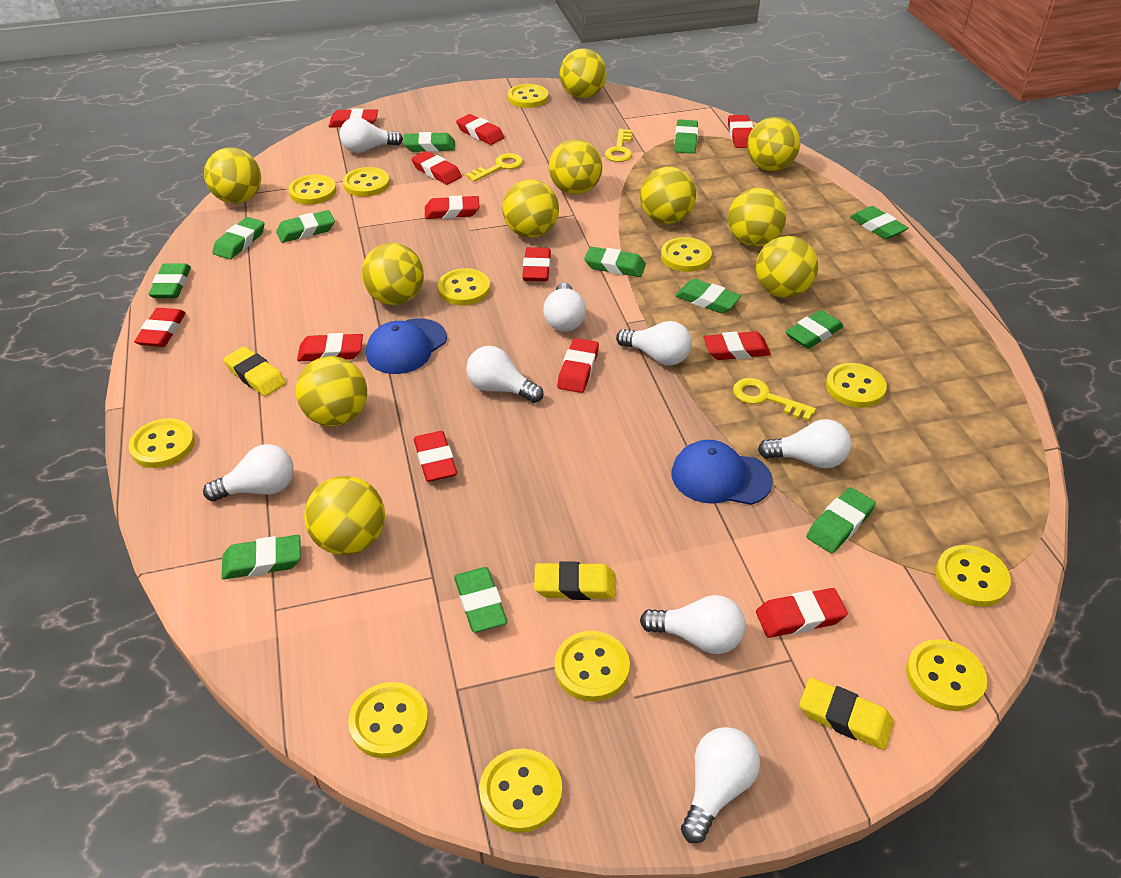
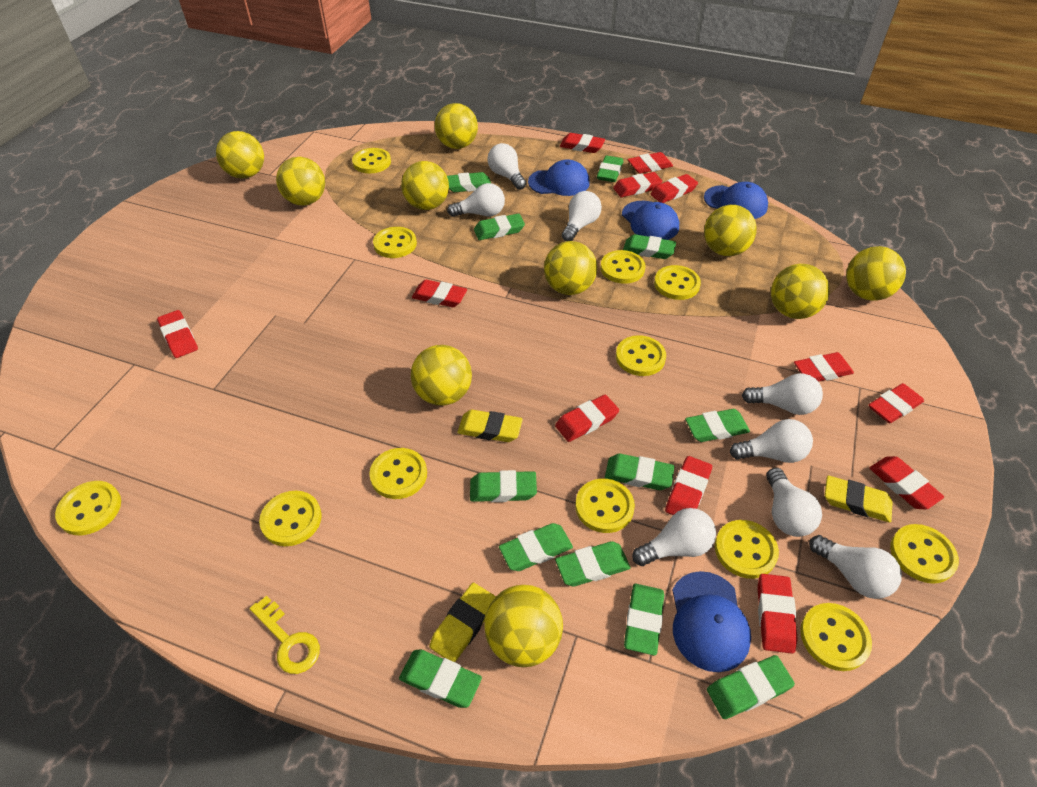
blue cap: [366,318,447,374] [672,440,773,505] = 2 -> [528,159,590,196] [622,201,679,240] [672,571,751,672] [704,182,768,219] = 4
yellow ball: [204,147,261,203] [296,356,367,426] [304,476,385,555] [361,243,424,305] [502,180,559,238] [549,139,602,195] [560,48,607,98] [640,167,696,224] [728,188,786,247] [747,117,800,171] [756,236,818,298] = 11 -> [216,131,264,179] [276,157,325,206] [401,161,449,210] [411,345,472,406] [435,103,478,149] [484,585,563,667] [544,241,597,295] [704,205,757,256] [771,264,830,319] [846,246,906,301] = 10
yellow key: [466,153,523,182] [605,129,632,162] [733,378,816,421] = 3 -> [250,596,320,674] = 1

